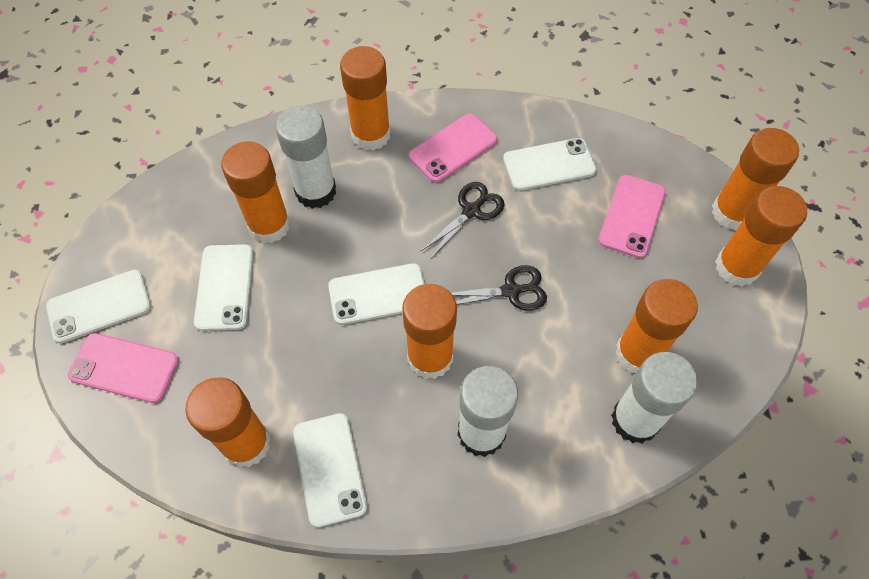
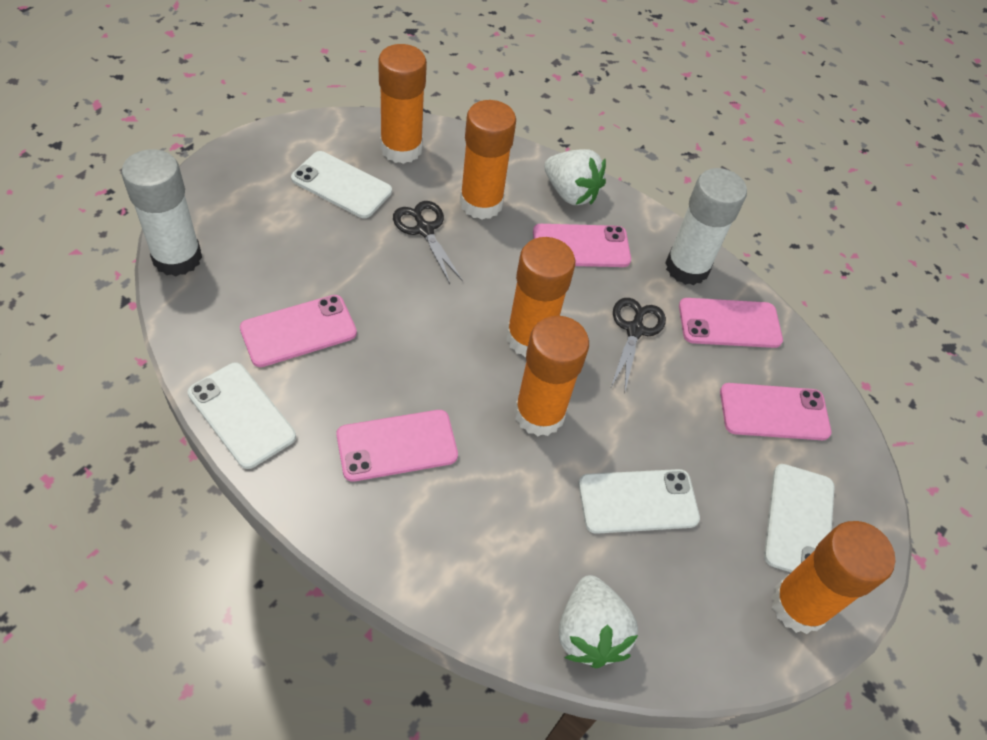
orange glue stick: [185,377,271,468] [221,141,290,243] [340,46,391,151] [402,284,457,379] [615,279,698,373] [712,128,799,231] [715,186,807,287] = 7 -> [378,44,427,164] [460,100,516,219] [506,237,575,357] [514,316,589,436] [771,521,895,634] = 5
pink phone: [68,333,179,403] [409,113,497,183] [598,175,666,258] = 3 -> [240,295,357,367] [336,410,458,482] [533,224,631,267] [679,298,783,348] [720,383,832,440] = 5
white glue stick: [276,105,336,209] [458,366,518,457] [611,352,697,443] = 3 -> [121,149,202,276] [665,168,747,285] = 2
white phone: [46,270,151,343] [194,244,254,331] [293,413,367,528] [328,263,424,325] [503,138,596,191] = 5 -> [188,363,296,469] [291,151,392,218] [578,469,700,534] [764,464,834,572] = 4
white strawberry: none = 0 -> [544,149,606,205] [559,575,638,668] = 2

